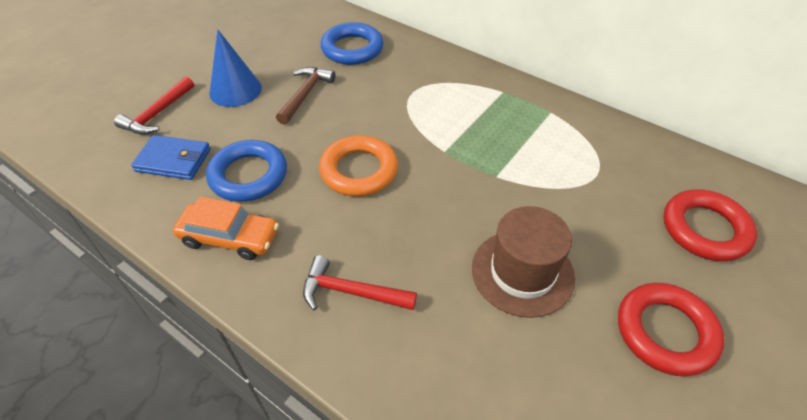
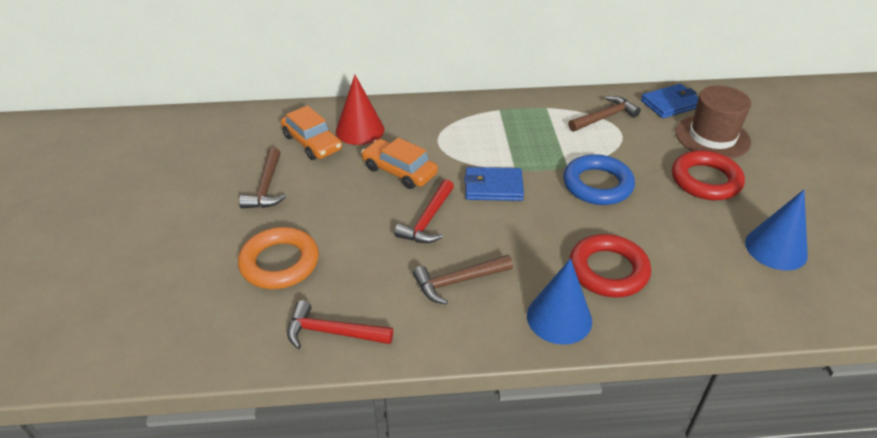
blue cone: [209,29,262,107] = 1 -> [527,258,592,345] [745,190,808,271] = 2
blue ring: [206,140,287,202] [321,22,384,65] = 2 -> [563,154,635,205] = 1
blue wallet: [131,135,211,180] = 1 -> [464,167,524,201] [641,84,699,118] = 2
brown hammer: [276,67,335,125] = 1 -> [239,148,287,209] [413,255,513,304] [568,96,641,132] = 3
orange car: [173,197,279,260] = 1 -> [281,105,342,160] [361,138,438,189] = 2
red cone: none = 0 -> [336,75,384,145] = 1

